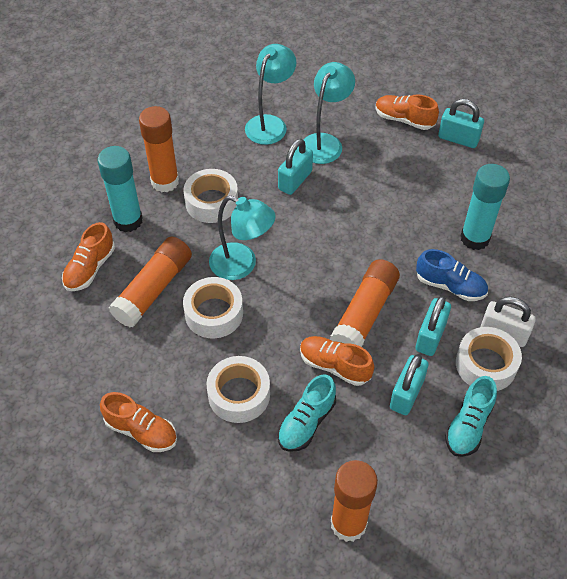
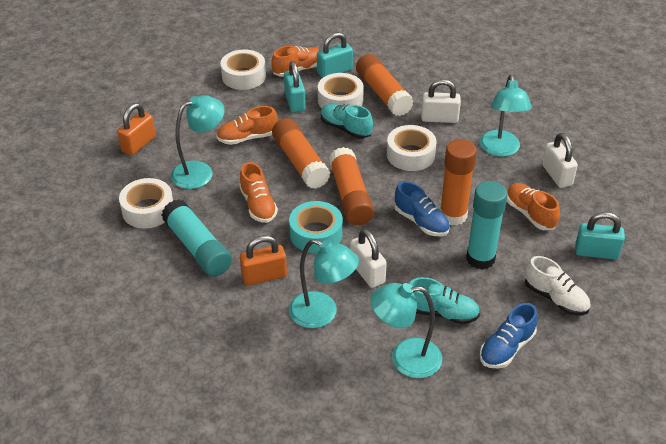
blue shoe: [416,249,488,301] = 1 -> [394,181,450,236] [480,303,538,368] = 2
orange padlock: none = 0 -> [117,103,156,156] [240,235,287,286] = 2
turquoise lamp: [209,196,276,280] [245,44,296,145] [303,62,355,164] = 3 -> [171,95,225,189] [289,239,359,328] [370,283,442,378] [480,75,532,157] = 4
turquoise padlock: [278,139,313,195] [390,354,428,415] [416,296,451,356] [438,99,484,148] = 4 -> [284,61,306,113] [317,32,353,78] [575,212,625,260] = 3
turquoise tape: none = 0 -> [289,201,343,253] = 1
white padlock: [480,297,536,347] = 1 -> [350,229,387,288] [421,79,461,123] [542,133,578,188] = 3
white shoe: none = 0 -> [525,256,591,315] = 1

